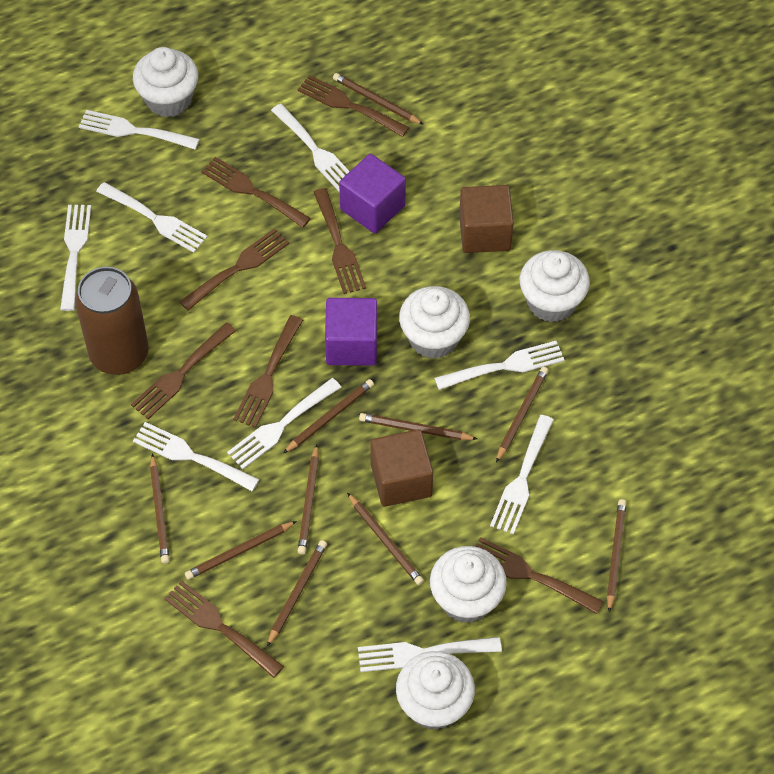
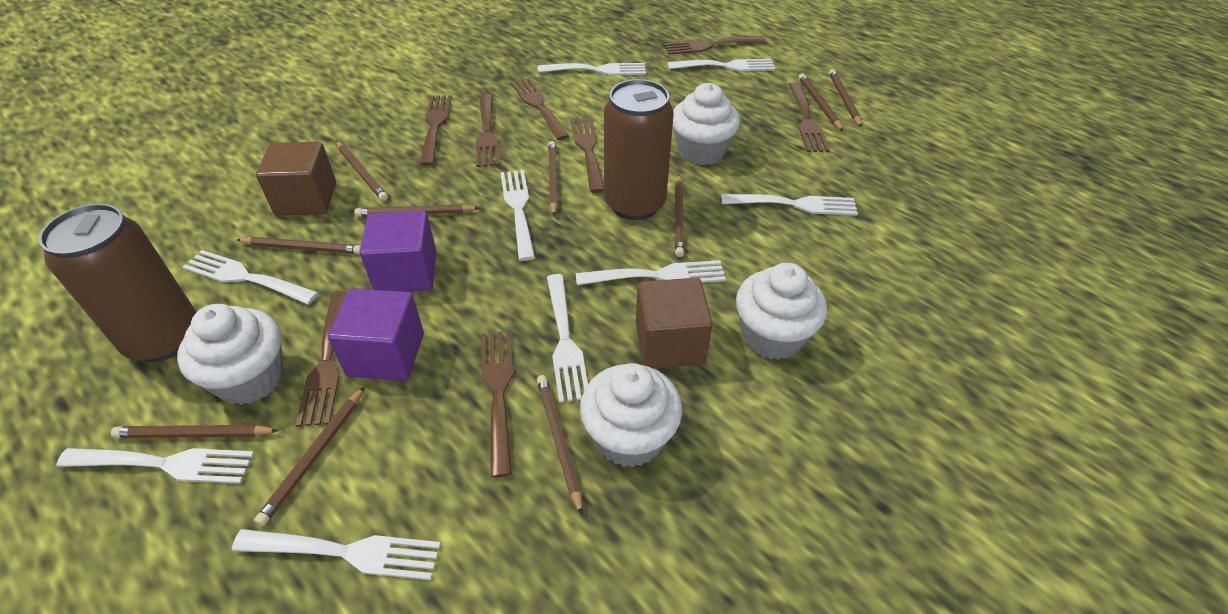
brown can: [75,267,149,375] = 1 -> [38,203,197,362] [604,79,674,220] = 2
white cupcake: [133,47,198,118] [396,651,475,730] [399,286,470,359] [430,546,507,623] [520,250,590,322] = 5 -> [177,304,284,405] [580,363,682,468] [673,83,740,165] [736,263,827,360] = 4

